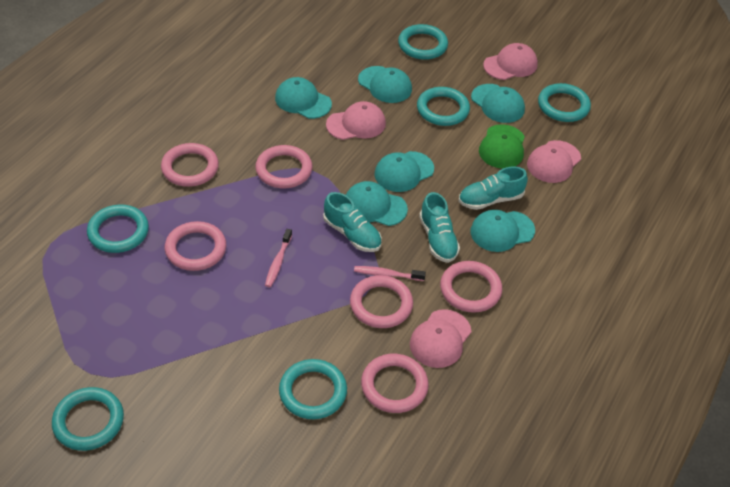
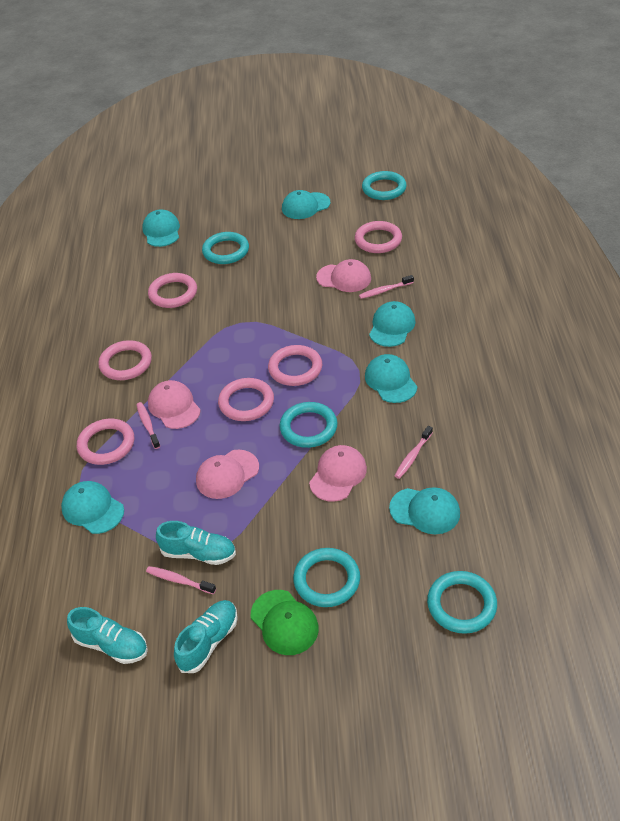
pink toothbrush: [265,229,292,287] [354,266,426,281] = 2 -> [136,402,160,449] [146,566,216,594] [359,275,414,299] [395,426,433,479] = 4
turquoise ring: [52,387,124,451] [87,205,149,253] [279,359,347,419] [398,24,448,60] [417,87,470,126] [538,83,591,122] = 6 -> [202,232,249,264] [279,402,338,448] [293,548,360,607] [362,171,407,200] [427,571,497,634] = 5

